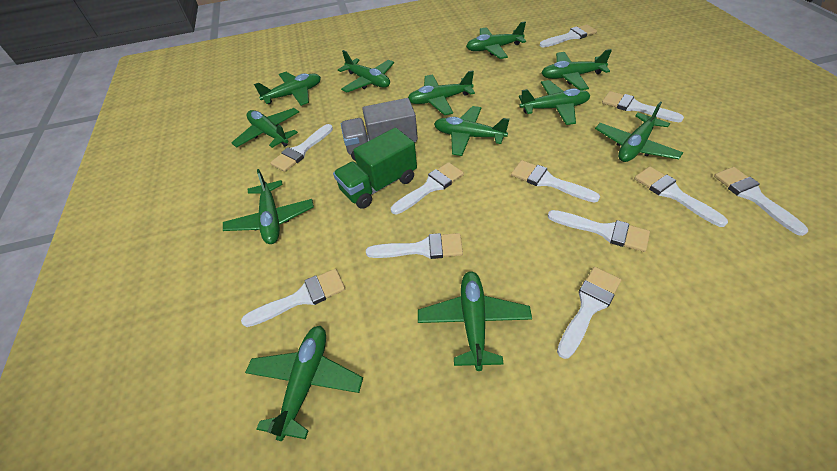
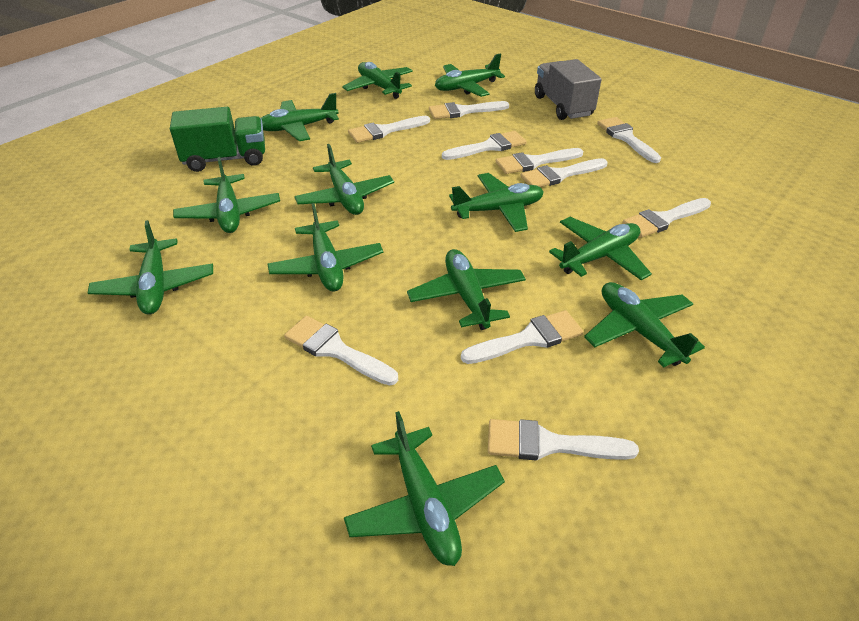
white brush: [241,269,345,327] [270,124,333,172] [366,233,463,259] [391,162,464,214] [511,160,600,203] [540,24,597,47] [548,210,650,252] [557,267,621,359] [602,91,684,122] [634,166,728,227] [714,167,808,236] = 11 -> [284,316,398,386] [348,116,430,143] [429,101,509,119] [442,131,527,160] [461,310,583,364] [488,419,639,460] [496,148,583,174] [520,158,608,187] [597,117,661,163] [623,198,711,238] = 10

